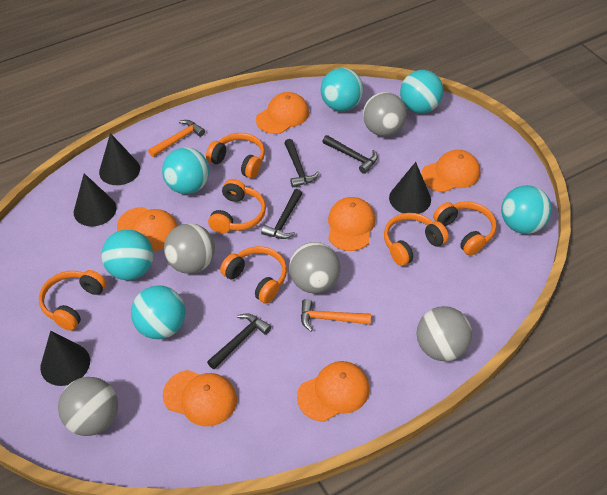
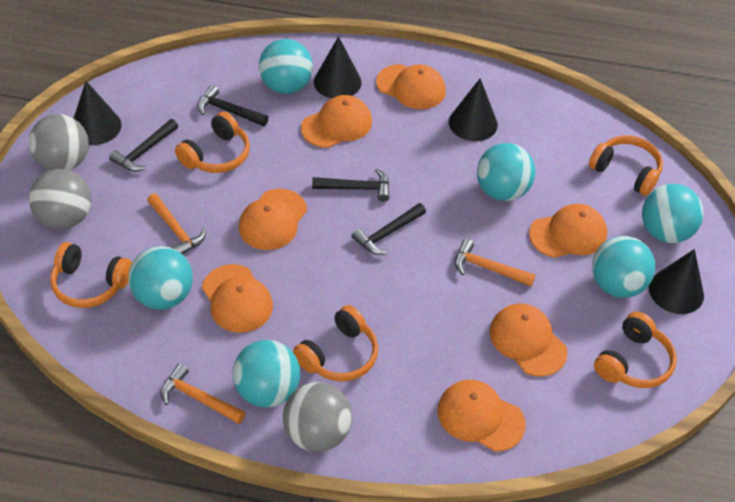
grey ball: [58,377,118,436] [164,223,215,274] [289,242,341,294] [363,92,407,136] [417,306,472,361] = 5 -> [29,114,89,171] [29,169,91,229] [283,382,352,452] = 3
orange cap: [117,207,178,251] [163,370,237,426] [256,92,309,134] [297,361,370,422] [328,197,375,251] [421,150,480,192] = 6 -> [202,264,273,333] [239,189,307,250] [301,95,372,148] [376,64,446,109] [437,380,526,452] [490,304,568,377] [529,204,607,258] = 7
orange hammer: [148,120,205,157] [301,299,371,332] = 2 -> [147,193,206,255] [161,363,246,424] [455,239,535,286] = 3
orange headphones: [39,270,107,331] [206,133,265,179] [208,179,266,233] [220,246,287,304] [384,213,449,266] [433,201,497,256] = 6 -> [50,242,132,308] [175,112,250,173] [293,305,378,381] [589,135,663,196] [594,312,677,388] = 5

